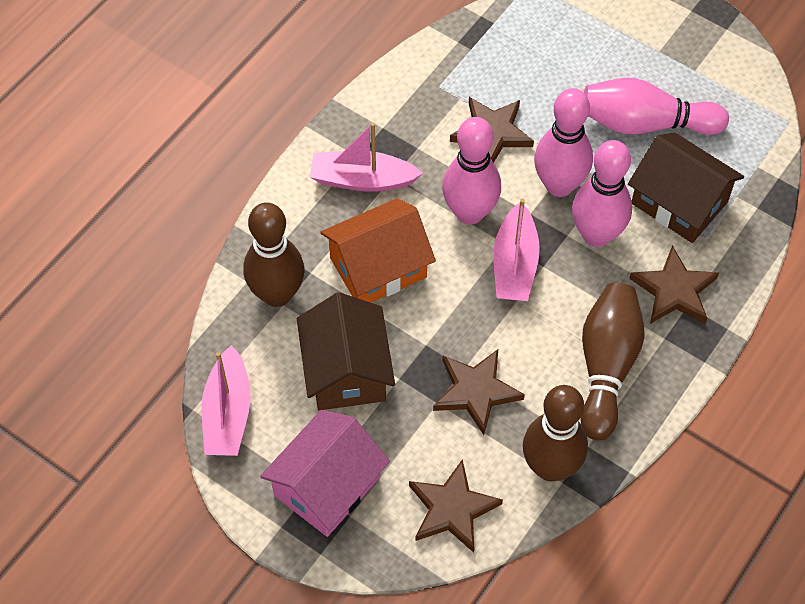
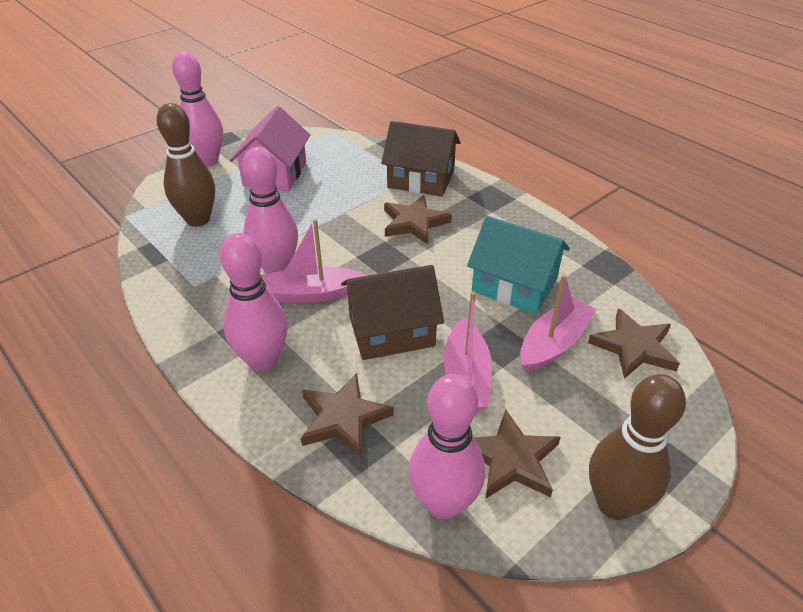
brown bowling pin: [244,202,305,307] [523,385,588,481] [580,283,645,440] = 3 -> [156,103,215,227] [589,374,686,520] = 2
orange house: [321,198,436,303] = 1 -> none = 0
turquoise house: none = 0 -> [467,216,570,314] = 1

